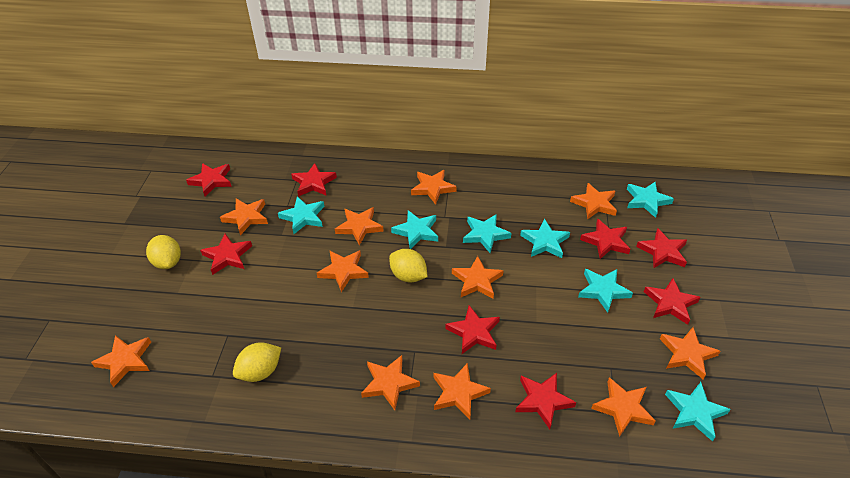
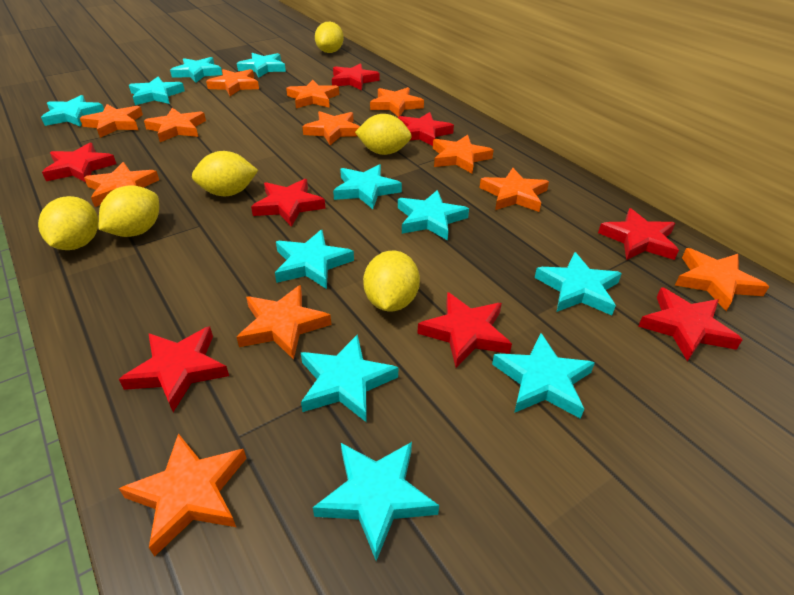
orange star: [91,335,151,387] [220,199,268,235] [317,250,369,292] [335,207,384,246] [361,355,420,410] [411,170,457,205] [433,363,491,420] [452,256,504,299] [570,183,617,219] [591,377,656,437] [660,327,720,380] = 11 -> [80,104,143,138] [84,162,159,207] [119,433,247,557] [144,108,206,142] [206,69,259,96] [237,285,331,360] [286,80,339,108] [302,111,360,145] [370,87,424,117] [433,135,494,174] [480,168,549,212] [675,248,769,311] = 12
turquoise star: [278,197,325,234] [391,210,438,249] [463,214,511,253] [520,219,570,258] [578,269,633,313] [627,182,674,218] [665,382,731,442] = 7 -> [41,95,104,126] [129,77,185,105] [170,57,222,83] [237,53,286,78] [275,230,354,289] [301,334,398,423] [313,442,439,561] [333,164,402,209] [398,190,469,240] [492,333,595,419] [534,252,622,315] = 11
yellow lemon: [146,235,181,269] [233,342,281,382] [389,249,427,283] = 3 -> [38,196,98,250] [99,185,159,237] [192,151,258,196] [315,22,344,53] [355,114,412,155] [363,251,420,311] = 6

